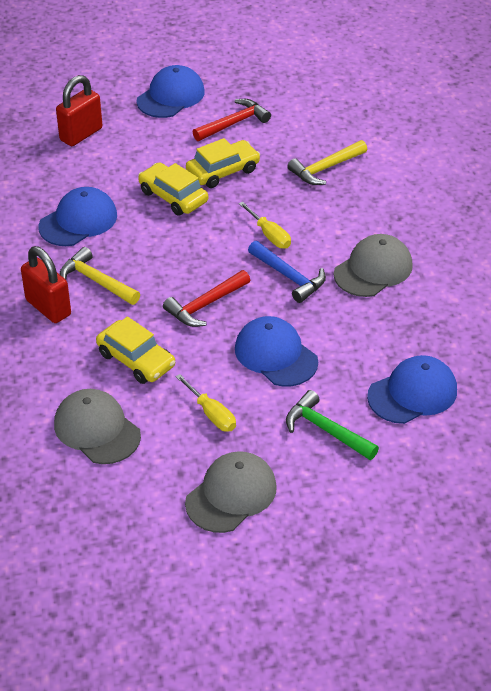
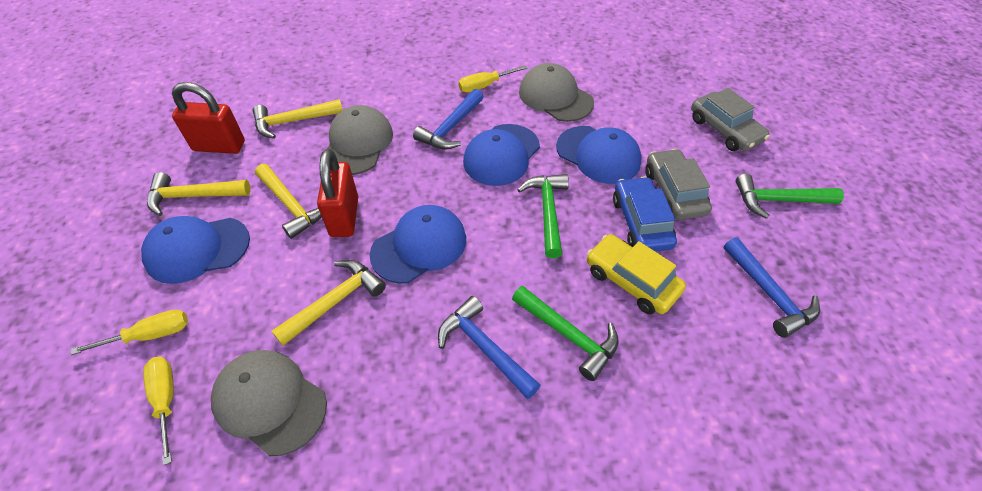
blue car: none = 0 -> [613,176,677,252] = 1
blue hammer: [248,241,326,303] = 1 -> [413,89,484,150] [438,296,541,399] [724,237,820,338] = 3
green hammer: [286,390,379,460] = 1 -> [512,286,619,381] [517,174,569,258] [735,174,844,219] = 3
grey car: none = 0 -> [645,149,712,220] [691,88,770,151] = 2
red hammer: [163,270,250,327] [193,99,271,141] = 2 -> none = 0
yellow car: [96,316,175,384] [138,162,208,216] [186,138,260,188] = 3 -> [587,234,686,314] = 1
yellow hammer: [60,247,140,305] [287,140,367,185] = 2 -> [147,172,250,216] [253,99,343,139] [255,164,322,239] [271,260,386,346] = 4
yellow screwdriver: [175,374,236,432] [239,202,291,249] = 2 -> [71,310,188,355] [143,356,174,466] [458,65,527,93] = 3

